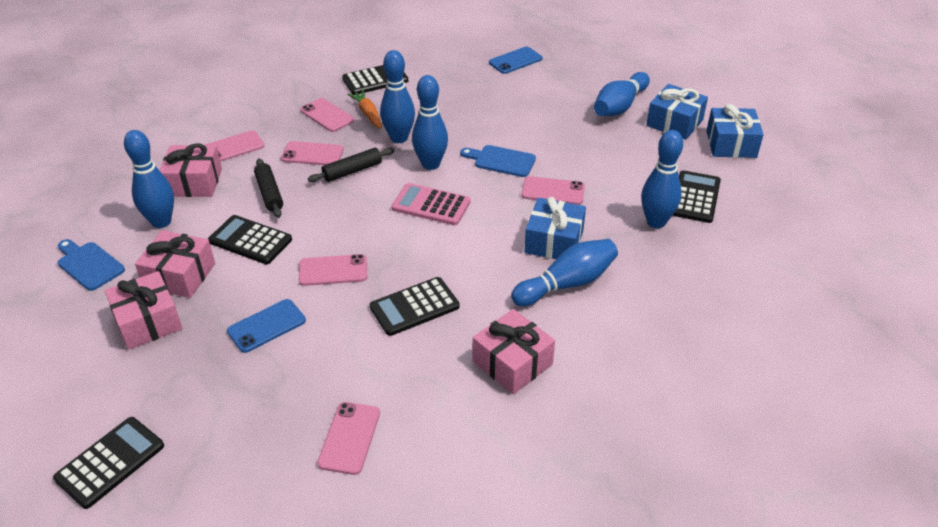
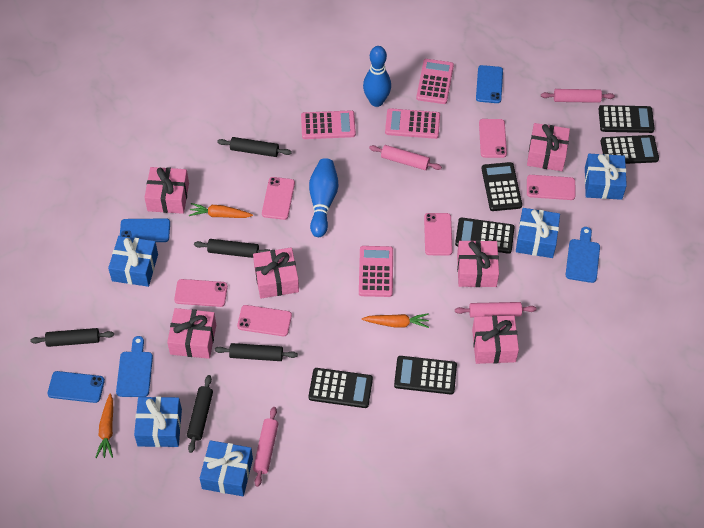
black calculator: [53,417,164,509] [208,215,292,264] [342,65,408,95] [370,277,460,336] [672,170,721,223] = 5 -> [308,368,373,408] [394,356,457,395] [455,218,515,254] [482,162,522,211] [598,105,655,133] [601,135,659,164] = 6
black rolling pin: [254,158,283,218] [308,148,394,182] = 2 -> [30,328,114,347] [187,375,213,453] [194,239,270,258] [215,343,298,361] [217,137,292,157] = 5
blue bowling pin: [124,130,174,228] [380,50,415,143] [412,75,448,170] [511,239,618,306] [594,72,650,116] [641,130,683,228] = 6 -> [309,158,338,237] [363,46,391,107] = 2
blue gift: [525,197,586,259] [646,84,708,140] [706,104,764,158] = 3 -> [108,236,158,287] [134,397,182,447] [200,440,253,496] [516,208,560,258] [585,154,627,200] = 5
blue phone: [227,299,306,353] [489,47,542,74] = 2 -> [47,371,105,403] [120,219,170,242] [476,65,503,103] = 3
orange carrot: [347,90,382,129] = 1 -> [95,393,113,458] [189,203,253,218] [362,313,429,328] = 3
pink calculator: [391,183,471,225] = 1 -> [301,110,356,139] [359,246,393,297] [385,108,440,139] [416,59,454,104] = 4
pink gift: [105,271,183,350] [135,230,215,298] [159,144,222,197] [473,309,555,394] = 4 -> [144,167,189,214] [167,308,216,359] [253,248,299,298] [457,240,499,287] [472,316,519,364] [527,123,570,171] = 6
pink rolling pin: none = 0 -> [253,407,279,487] [369,145,442,170] [455,302,536,318] [541,89,615,103] = 4

